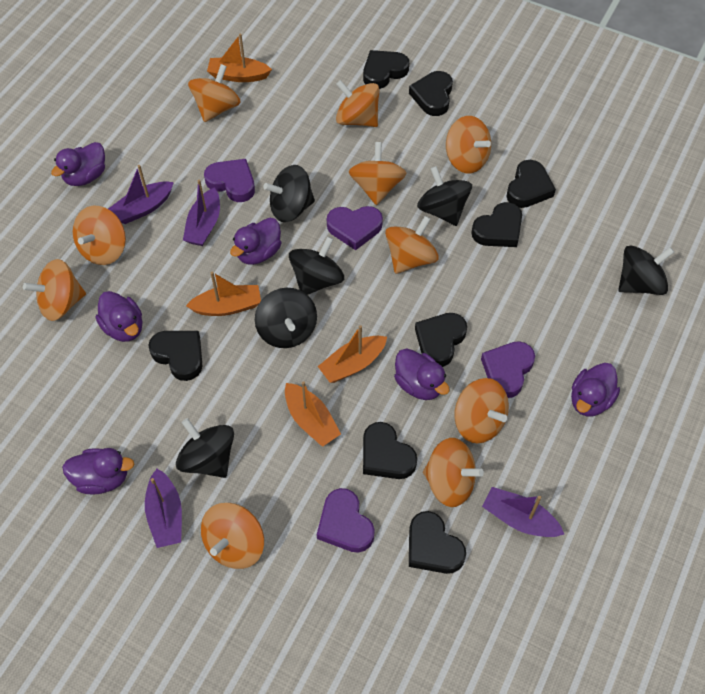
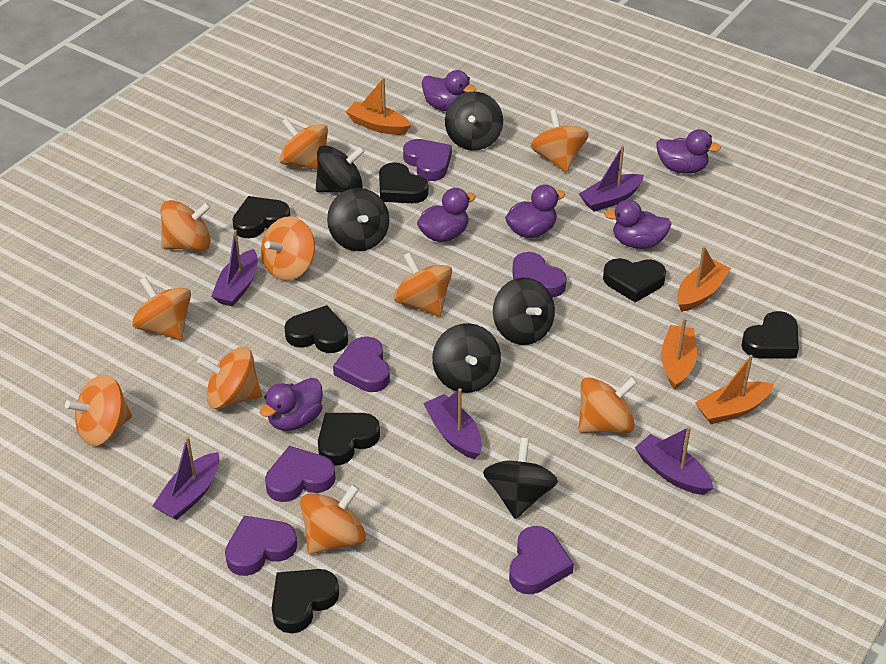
black heart: [148,331,202,381] [363,50,409,89] [363,422,417,479] [409,71,453,116] [409,511,466,574] [415,313,467,367] [471,202,522,247] [506,160,556,208] = 8 -> [232,196,290,238] [272,569,339,633] [284,305,348,353] [318,413,380,466] [379,162,428,203] [603,258,666,303] [741,311,799,359] = 7
purple boat: [108,165,174,224] [145,469,182,548] [183,180,220,246] [482,487,564,537] = 4 -> [152,436,219,520] [211,230,258,307] [423,388,482,459] [579,146,644,212] [635,426,713,495] = 5
purple heart: [204,159,255,202] [317,488,375,553] [327,206,383,250] [481,341,535,398] = 4 -> [225,516,297,576] [265,446,336,502] [333,337,390,392] [403,139,452,181] [509,526,574,594] [512,252,567,297] = 6

